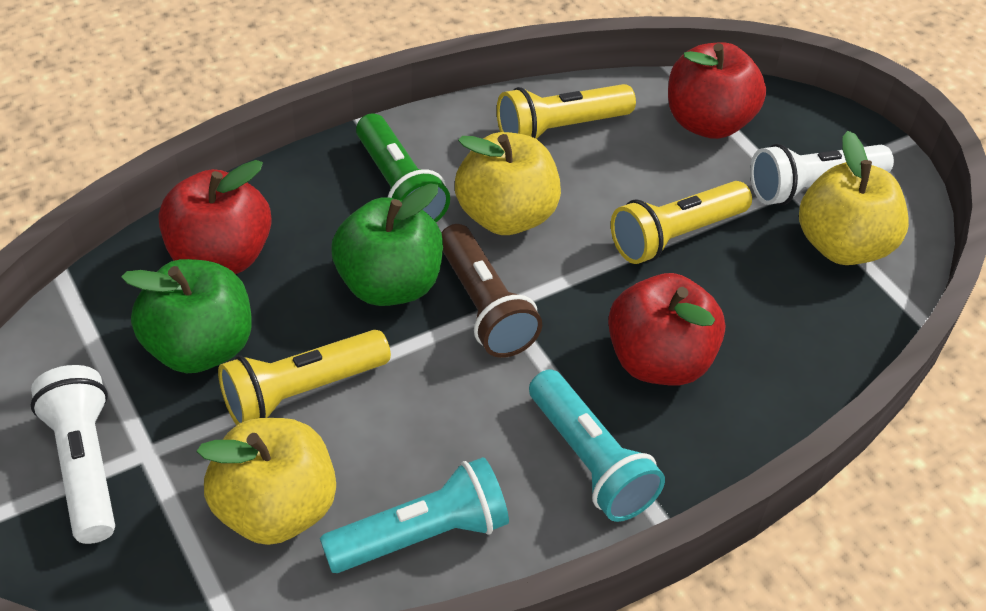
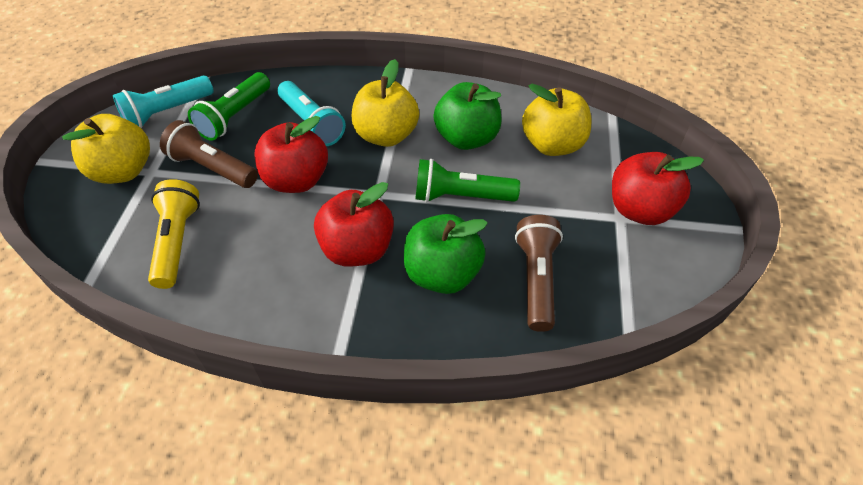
brown flashlight: [441,224,542,358] = 1 -> [160,120,258,188] [515,215,563,332] = 2
green flashlight: [356,114,450,222] = 1 -> [188,72,270,141] [415,159,520,202] = 2
white flashlight: [31,365,115,544] [750,144,894,205] = 2 -> none = 0
yellow flashlight: [218,330,391,425] [497,84,636,139] [611,181,752,264] = 3 -> [148,179,200,289] = 1

